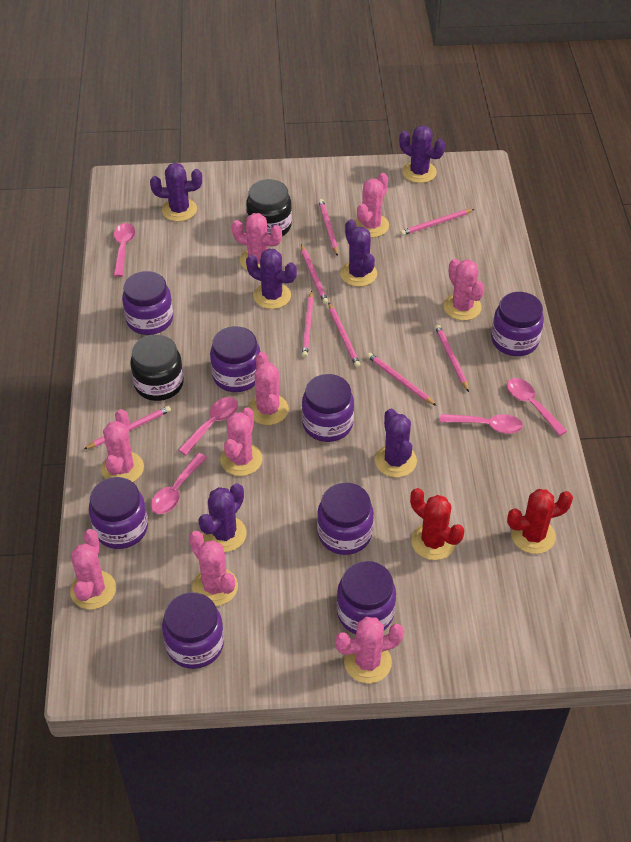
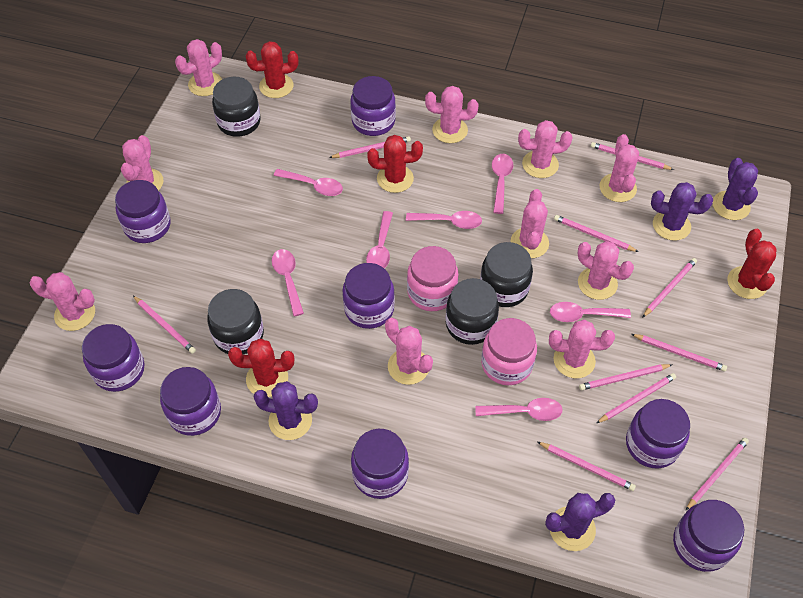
black jar: [130,334,184,401] [246,179,292,236] = 2 -> [207,289,264,355] [212,77,261,137] [446,278,499,345] [480,242,533,307] = 4
pink cactus: [70,529,116,609] [101,409,144,482] [189,531,238,606] [220,407,263,476] [231,213,282,270] [248,352,289,425] [335,617,404,683] [354,173,389,238] [443,259,485,321] = 9 -> [29,272,95,331] [121,135,164,191] [175,39,222,96] [385,318,433,385] [425,86,478,143] [510,189,549,258] [518,120,573,178] [549,320,615,378] [578,241,634,300] [600,134,639,202] = 10
pink jar: none = 0 -> [407,246,458,311] [481,318,537,385] = 2
pink pencil: [83,406,171,450] [301,244,328,304] [302,291,314,357] [319,199,338,256] [329,303,360,367] [367,353,436,406] [400,209,474,236] [435,324,469,392] = 8 -> [133,296,196,354] [329,136,411,158] [538,442,636,491] [554,215,639,252] [579,364,672,390] [591,142,674,170] [596,373,676,423] [631,334,727,372] [642,258,697,318] [686,438,749,510] = 10
pink spoon: [114,223,135,277] [151,453,207,514] [178,397,238,456] [440,414,523,434] [507,378,567,436] = 5 -> [272,249,304,316] [274,169,343,196] [366,211,393,268] [406,211,482,229] [475,398,563,421] [492,154,513,214] [550,302,631,322] = 7
purple cactus: [150,163,202,222] [198,483,247,552] [246,249,297,309] [340,219,377,287] [375,408,417,477] [399,125,445,183] = 6 -> [253,381,318,440] [545,493,615,551] [651,182,713,241] [713,158,758,220] = 4
red cactus: [410,488,464,560] [507,489,573,554] = 2 -> [228,338,294,397] [245,41,298,98] [367,135,423,193] [727,229,777,299] = 4

